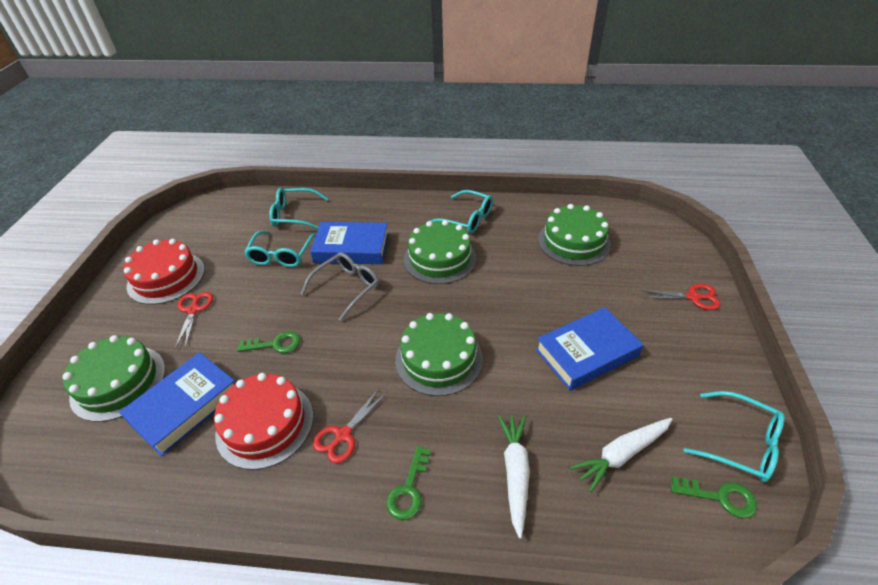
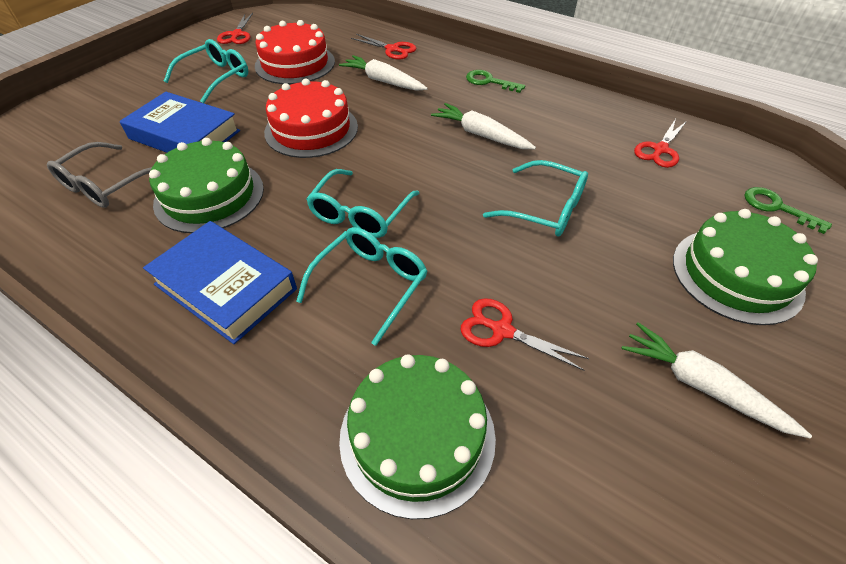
blue book: [119,352,235,457] [310,222,389,264] [536,307,643,391] = 3 -> [120,92,240,153] [143,221,297,344] = 2
green cake: [63,335,165,422] [395,313,483,396] [404,220,476,284] [538,204,611,266] = 4 -> [149,138,264,233] [339,354,496,519] [673,209,818,325] = 3
green key: [237,331,300,353] [386,446,431,520] [671,476,757,518] = 3 -> [466,70,525,93] [745,187,832,234] = 2
red scissors: [175,292,213,349] [313,388,387,463] [640,284,721,310] = 3 -> [217,13,253,44] [351,34,417,60] [461,298,589,371] [634,119,687,168] = 4
white carrot: [498,415,530,539] [570,418,672,492] = 2 -> [339,55,428,91] [431,103,536,149] [622,322,812,438] = 3

